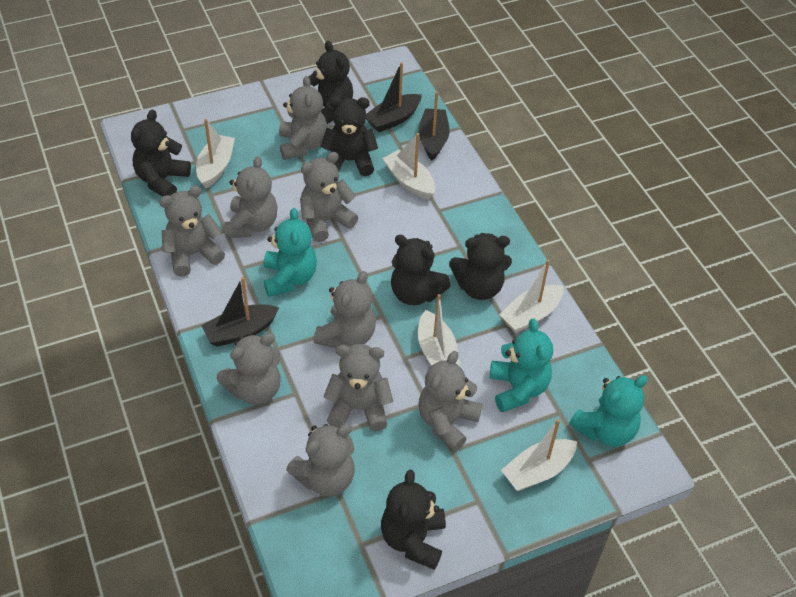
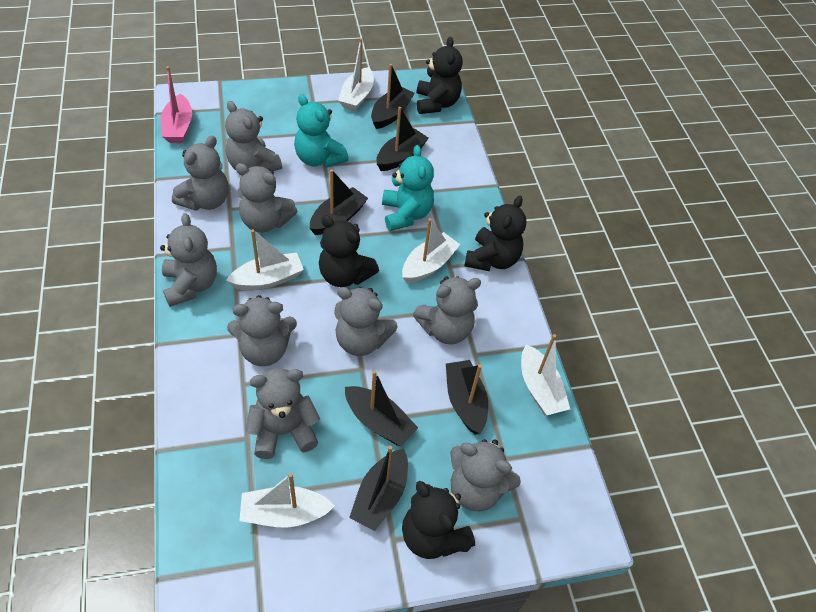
black boat: [201,277,279,347] [366,62,422,132] [418,91,450,160] = 3 -> [310,169,368,235] [345,370,418,446] [349,446,408,531] [371,64,415,129] [377,107,429,171] [446,360,488,435] = 6
black teddy bear: [131,109,191,197] [308,41,353,124] [320,97,378,176] [381,469,446,570] [391,235,451,305] [449,233,512,300] = 6 -> [319,215,379,287] [402,481,475,559] [417,37,463,114] [464,196,526,271] = 4
pink boat: none = 0 -> [161,66,192,143] = 1
turquoise teddy bear: [264,208,317,297] [490,319,553,412] [569,375,648,447] = 3 -> [294,94,349,168] [382,145,434,231] = 2

